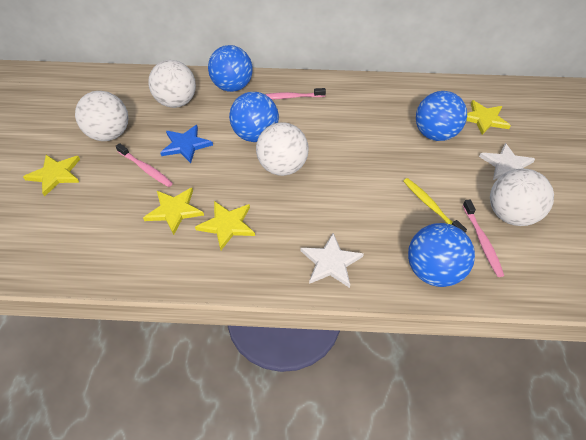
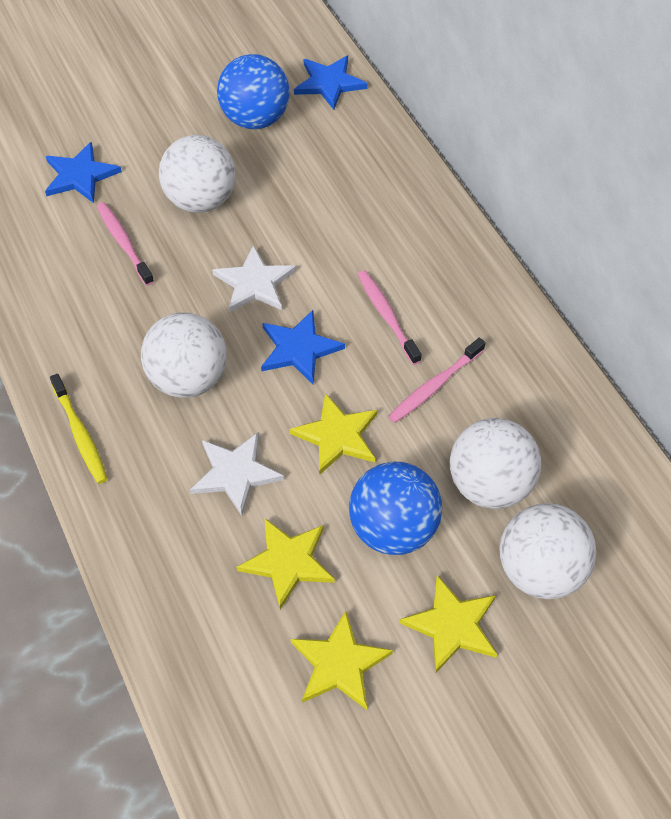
blue ball: [208,45,253,92] [229,92,279,142] [408,223,475,287] [416,91,467,141] = 4 -> [217,54,289,129] [349,462,442,555] = 2
blue star: [160,125,213,163] = 1 -> [45,142,122,203] [261,310,345,384] [294,56,368,110] = 3

